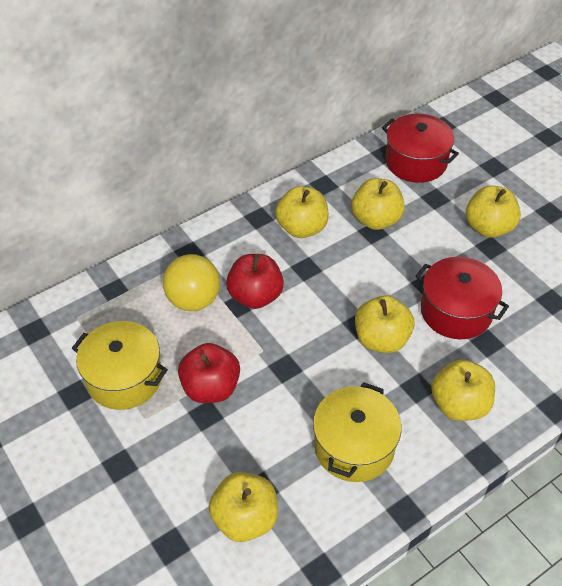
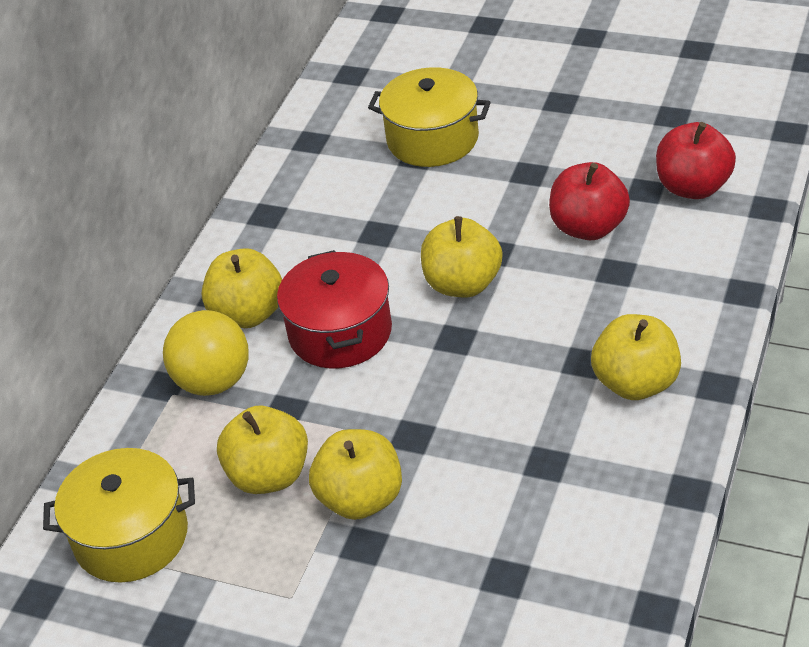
red pot: [382,114,459,183] [415,257,509,339] = 2 -> [277,250,392,369] = 1
yellow apple: [209,472,278,542] [275,186,329,238] [351,178,405,230] [355,295,414,353] [431,359,495,421] [466,185,521,238] = 6 -> [202,248,282,328] [217,405,308,494] [309,429,402,520] [421,216,502,297] [591,314,681,400] = 5

